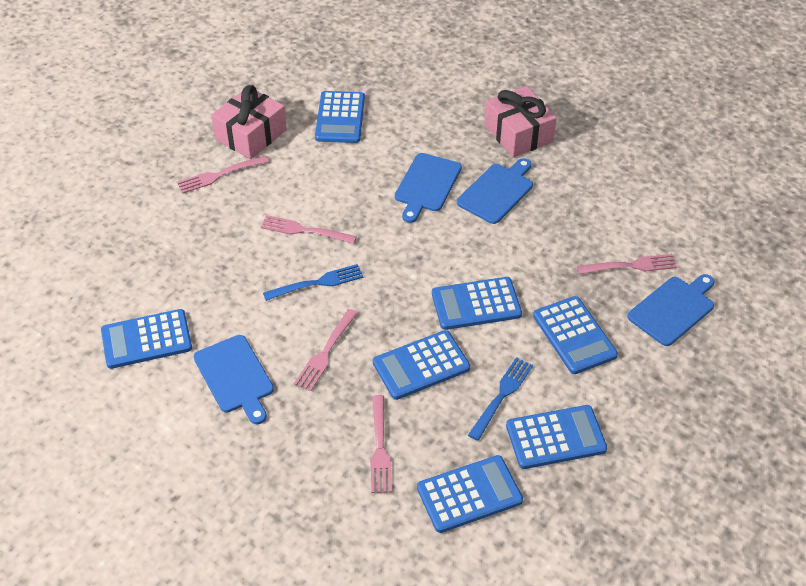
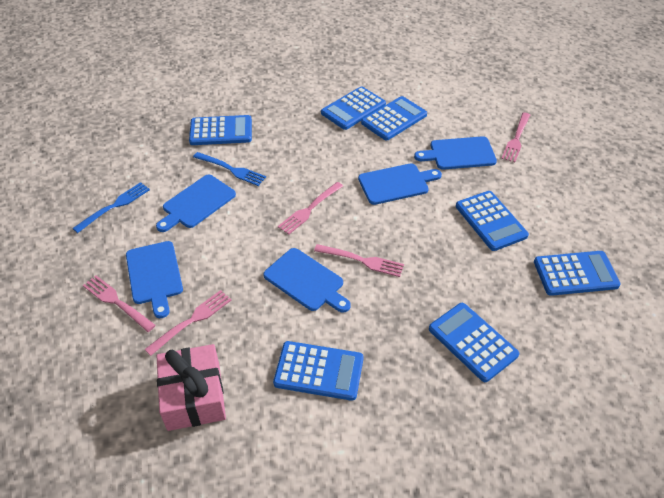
blue cutting board: [194,335,274,424] [395,153,462,223] [457,158,533,224] [627,274,715,346] = 4 -> [126,241,183,318] [156,174,236,232] [263,248,351,313] [358,163,442,205] [414,136,497,170] = 5
pink gift: [211,85,287,159] [484,86,557,158] = 2 -> [157,344,226,431] = 1

